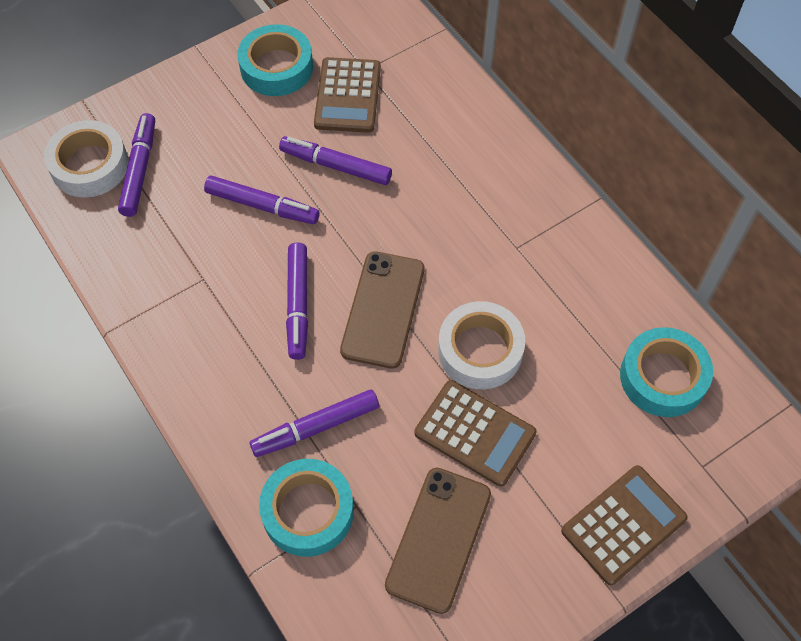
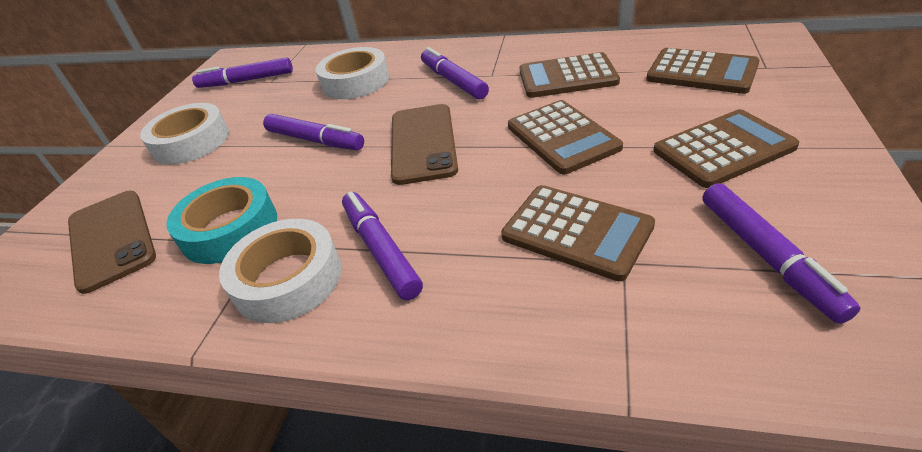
brown calculator: [314,57,381,133] [415,380,537,487] [561,465,688,585] = 3 -> [501,185,655,281] [508,100,623,174] [519,52,620,98] [646,48,760,94] [653,109,799,188] = 5
turquoise tape: [237,24,313,96] [259,459,354,557] [620,327,713,417] = 3 -> [166,177,277,264] = 1
white tape: [44,120,129,198] [438,301,525,389] = 2 -> [140,103,229,165] [219,219,342,323] [316,47,389,99] = 3

